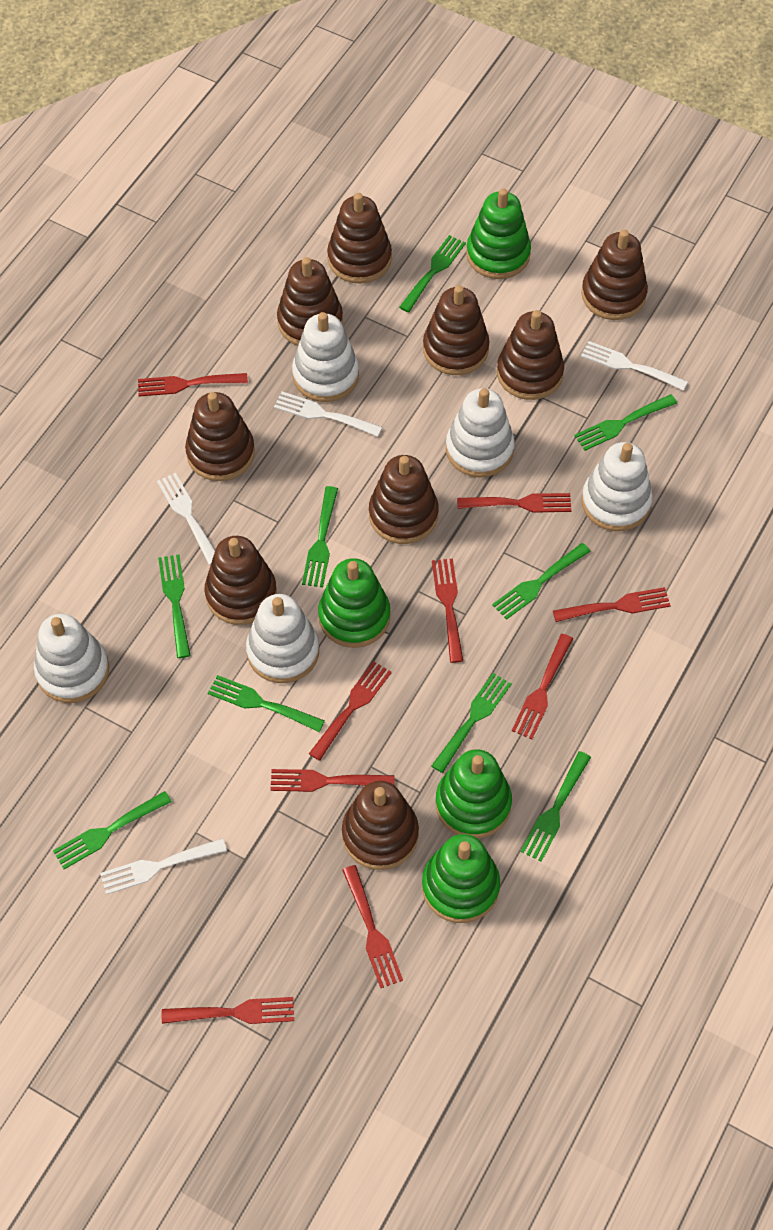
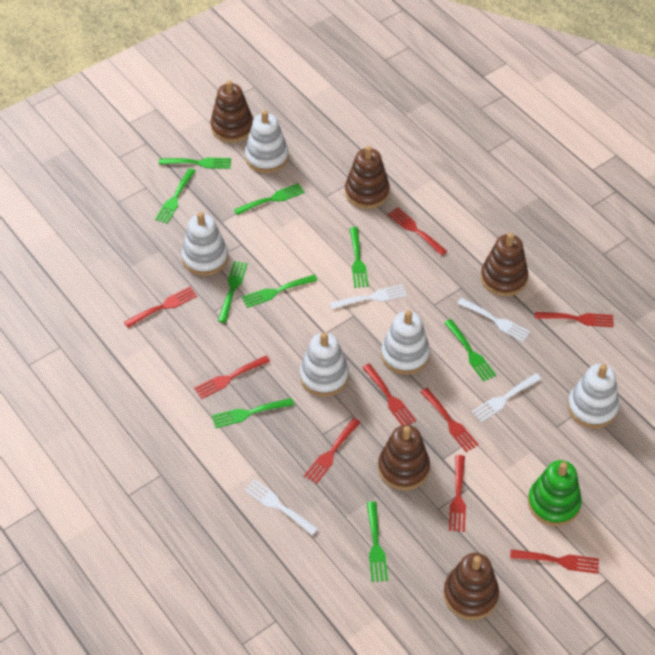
brown stacking toy: [185,392,255,481] [205,536,277,625] [277,257,343,345] [327,193,392,284] [342,781,419,870] [369,455,439,544] [423,285,490,375] [497,310,564,400] [581,230,648,320] = 9 -> [210,80,253,143] [345,146,390,209] [378,425,430,490] [443,553,499,620] [481,233,528,296] = 5
green stacking toy: [318,558,390,648] [422,834,500,923] [435,749,512,839] [466,188,531,279] = 4 -> [528,460,582,526] = 1

